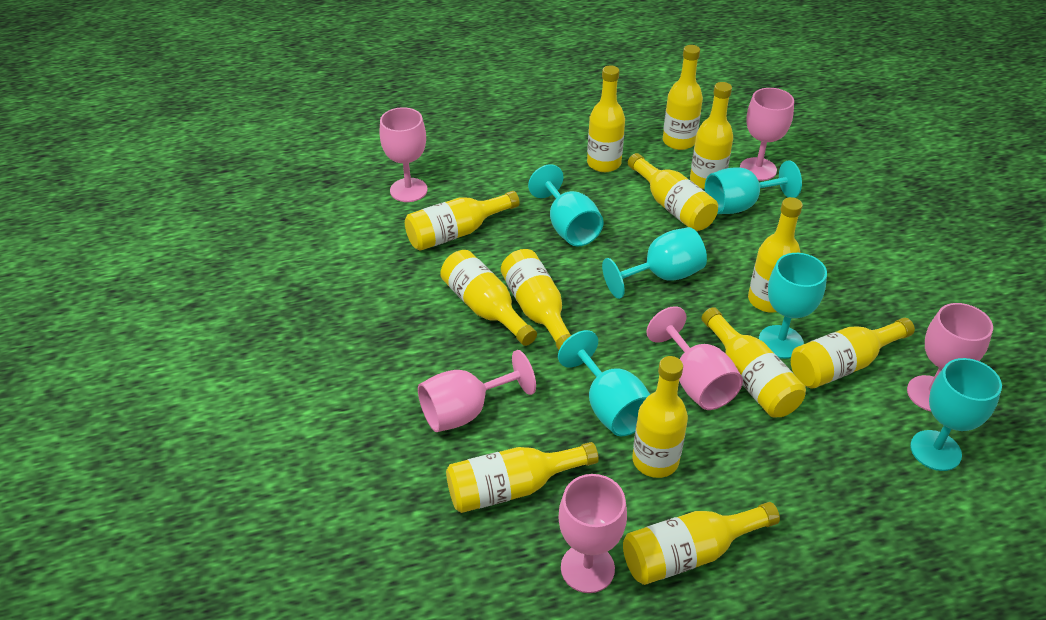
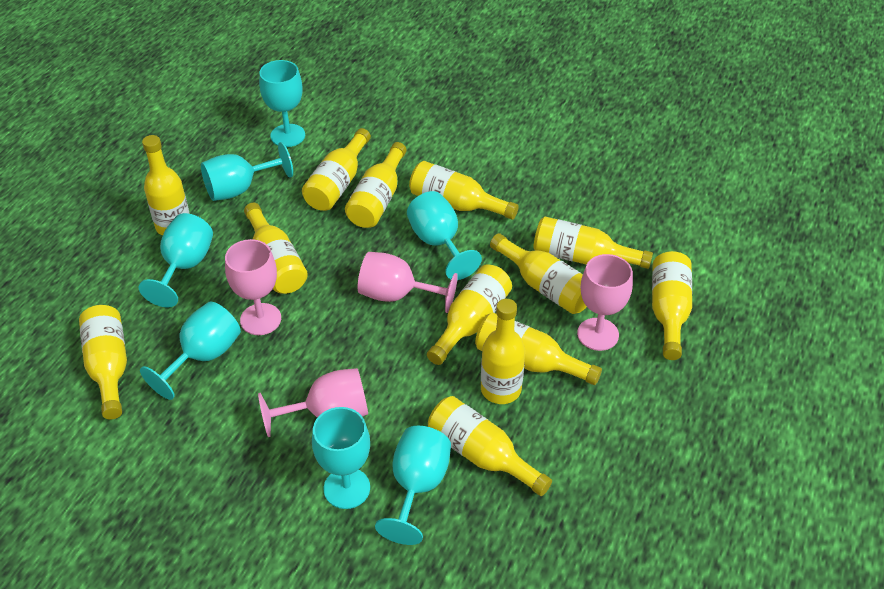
pink goblet: [379,107,428,202] [418,350,536,432] [558,474,627,593] [646,306,743,410] [740,88,794,181] [907,303,993,411] = 6 -> [225,239,281,335] [258,368,368,437] [358,252,458,313] [577,254,633,351] = 4
turquoise goblet: [528,164,604,246] [558,330,650,436] [602,227,707,299] [705,160,802,214] [759,253,827,359] [910,358,1002,471] = 6 -> [139,213,213,308] [140,302,241,400] [201,142,293,201] [259,60,305,147] [312,407,370,509] [375,426,451,545] [407,191,482,280] = 7

